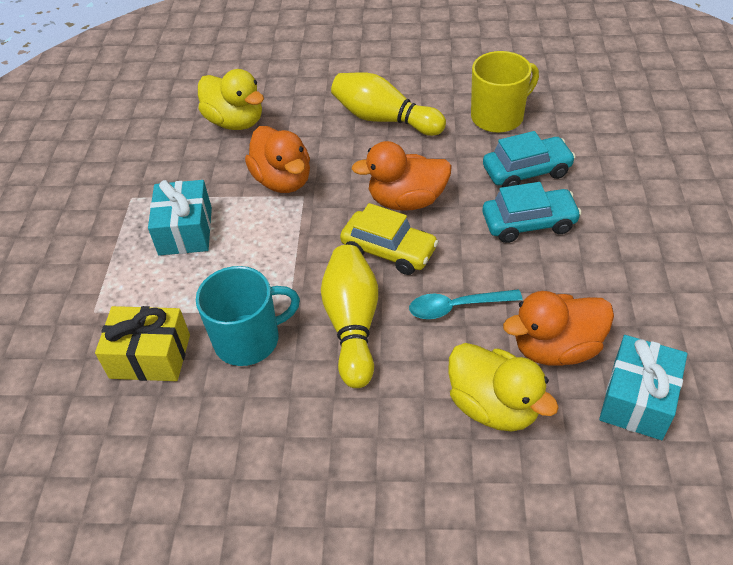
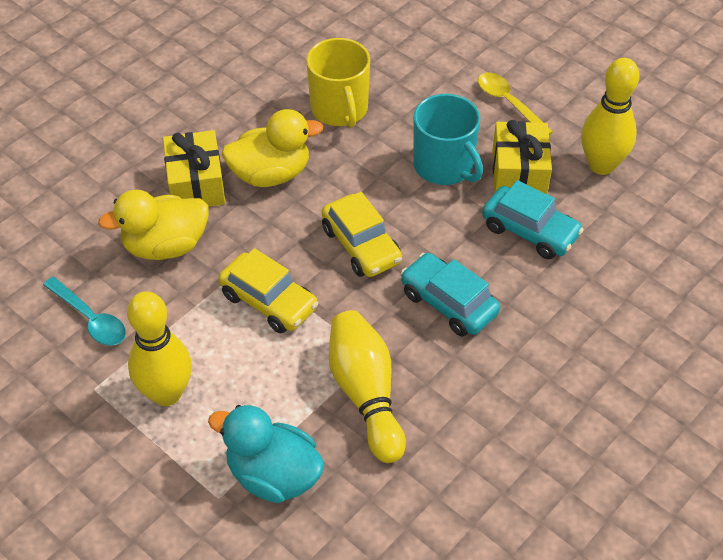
orange duck: [245,126,310,193] [351,141,452,211] [503,291,614,366] = 3 -> none = 0
turquoise duck: none = 0 -> [208,405,325,503] = 1
turquoise gift: [148,180,212,256] [599,335,687,440] = 2 -> none = 0
yellow bowling pin: [321,245,378,388] [331,72,446,136] = 2 -> [127,292,192,406] [329,310,406,463] [581,58,640,175] = 3
yellow car: [340,203,439,275] = 1 -> [218,248,318,333] [322,192,402,277] = 2
yellow gift: [95,306,190,381] = 1 -> [163,130,226,207] [492,120,552,194] = 2
yellow spoon: none = 0 -> [478,73,553,135] = 1

